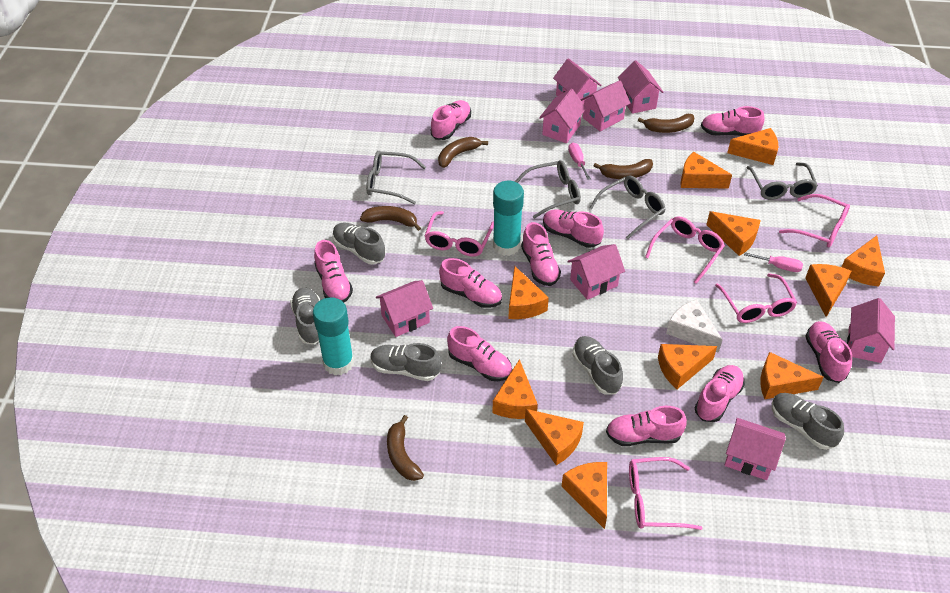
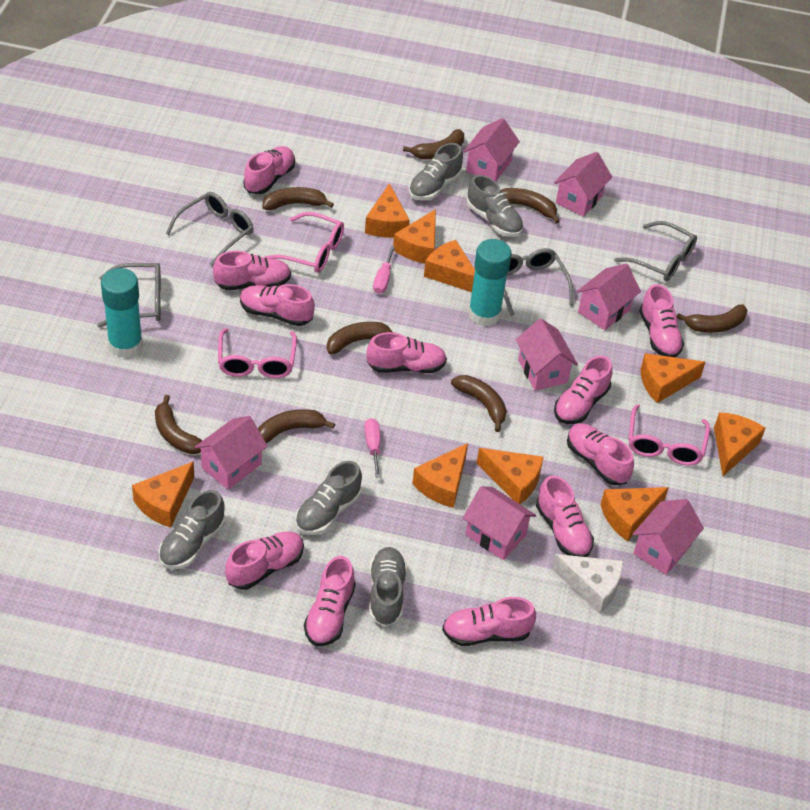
brown banana: [360,206,421,231] [387,415,424,481] [438,137,488,168] [594,159,653,179] [638,114,694,133] = 5 -> [155,395,202,454] [258,409,335,443] [262,187,334,210] [327,322,395,354] [403,129,464,159] [451,375,507,432] [501,188,560,224] [677,304,748,333] = 8
orange cheese: [492,359,538,419] [508,266,549,319] [525,409,584,465] [561,462,607,529] [658,344,717,389] [681,152,732,188] [706,211,761,256] [727,128,778,165] [760,352,824,399] [805,264,851,317] [842,236,885,287] = 11 -> [132,461,194,528] [365,183,410,238] [393,209,436,264] [412,443,468,508] [424,240,475,292] [477,448,543,504] [600,487,669,541] [641,353,705,403] [714,412,766,476] = 9
pink glasses: [425,211,494,257] [629,457,702,530] [645,216,725,284] [715,273,797,323] [779,194,850,247] = 5 -> [218,328,297,378] [264,212,344,273] [628,404,710,466] = 3
pink house: [376,280,433,337] [539,89,586,143] [553,58,601,104] [567,244,625,300] [581,80,630,131] [618,60,663,114] [725,418,786,480] [847,298,895,363] = 8 -> [195,416,268,489] [463,486,536,560] [464,118,520,182] [516,319,578,391] [554,152,612,217] [577,263,641,330] [633,499,704,575] = 7
pink shoe: [314,240,353,303] [431,100,471,140] [439,258,502,308] [447,326,512,381] [521,222,561,286] [543,210,604,248] [606,406,687,446] [695,365,745,422] [701,106,765,136] [805,321,852,383] = 10 -> [213,251,291,290] [225,531,304,590] [240,284,315,326] [244,146,295,194] [304,556,356,646] [367,332,447,373] [442,597,536,646] [536,475,594,557] [554,356,612,424] [567,423,634,485] [639,284,684,357] = 11

